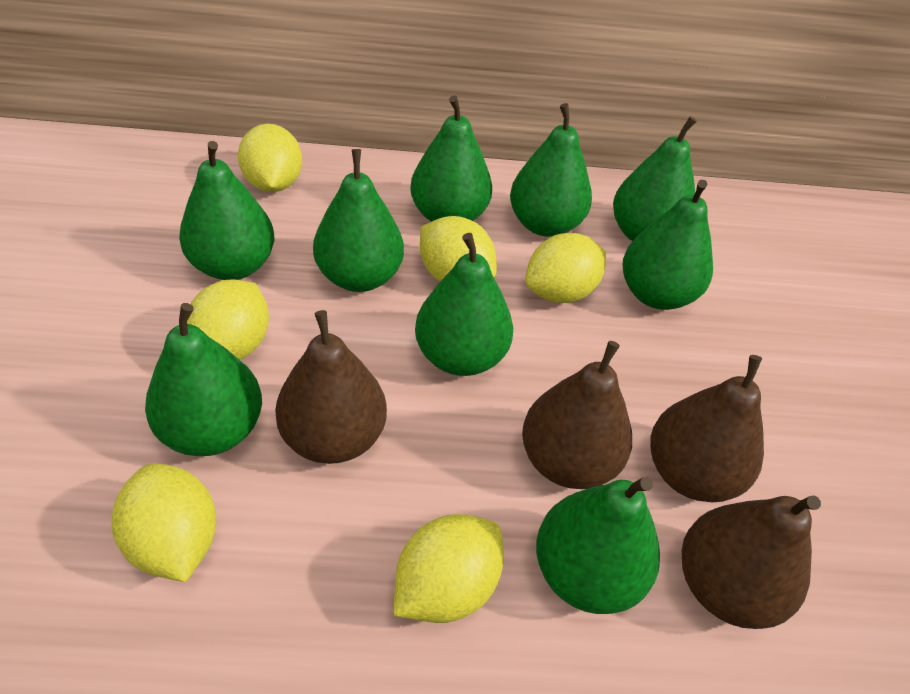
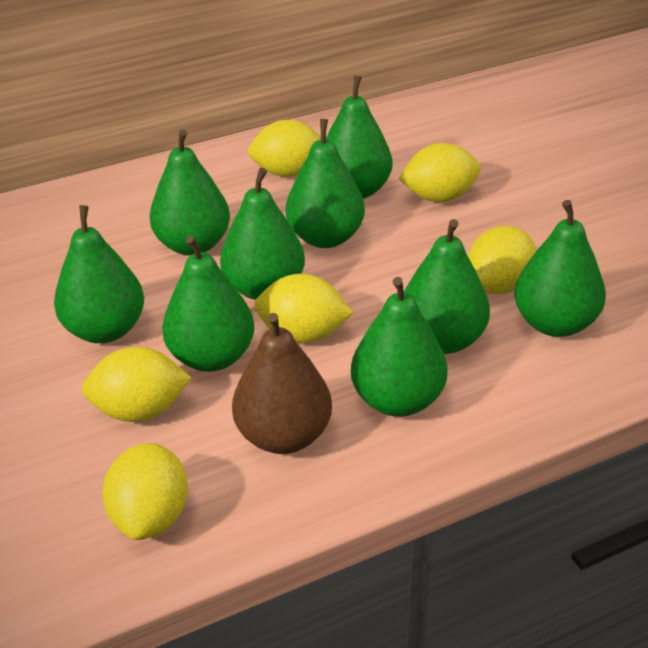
brown pear: [275,310,387,464] [522,341,632,489] [650,355,764,502] [682,496,821,629] = 4 -> [232,313,332,454] = 1

